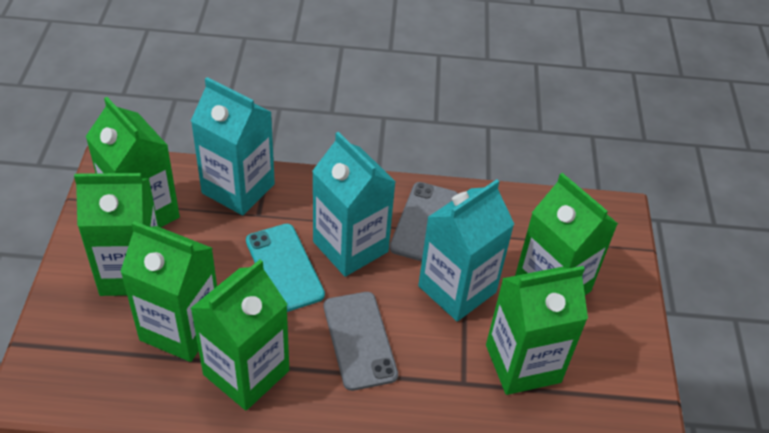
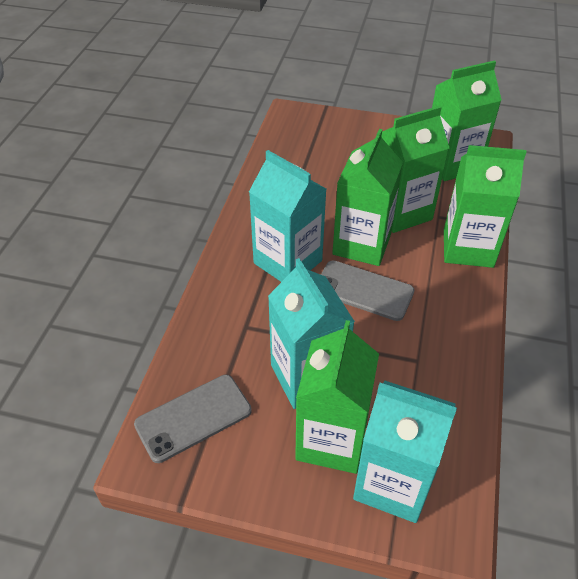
green carton: [74,173,159,296] [86,97,180,227] [120,221,217,362] [191,260,289,410] [486,266,588,395] [515,173,618,295] = 6 -> [295,320,379,474] [332,129,403,266] [381,106,449,233] [432,60,502,181] [444,145,527,268] = 5
turquoise phone: [246,224,325,312] = 1 -> none = 0

